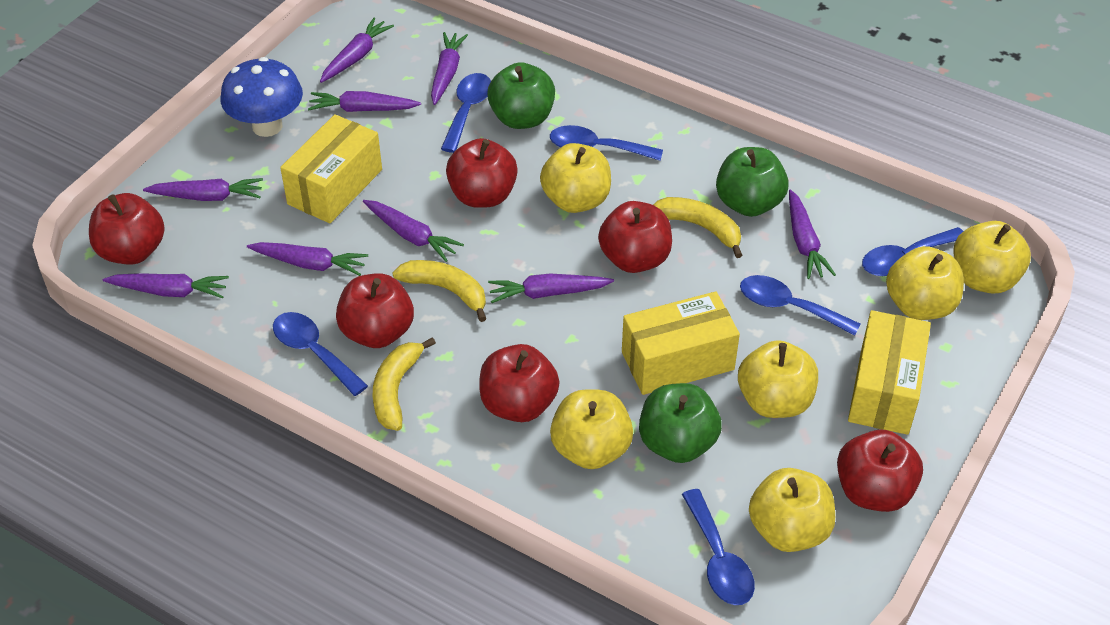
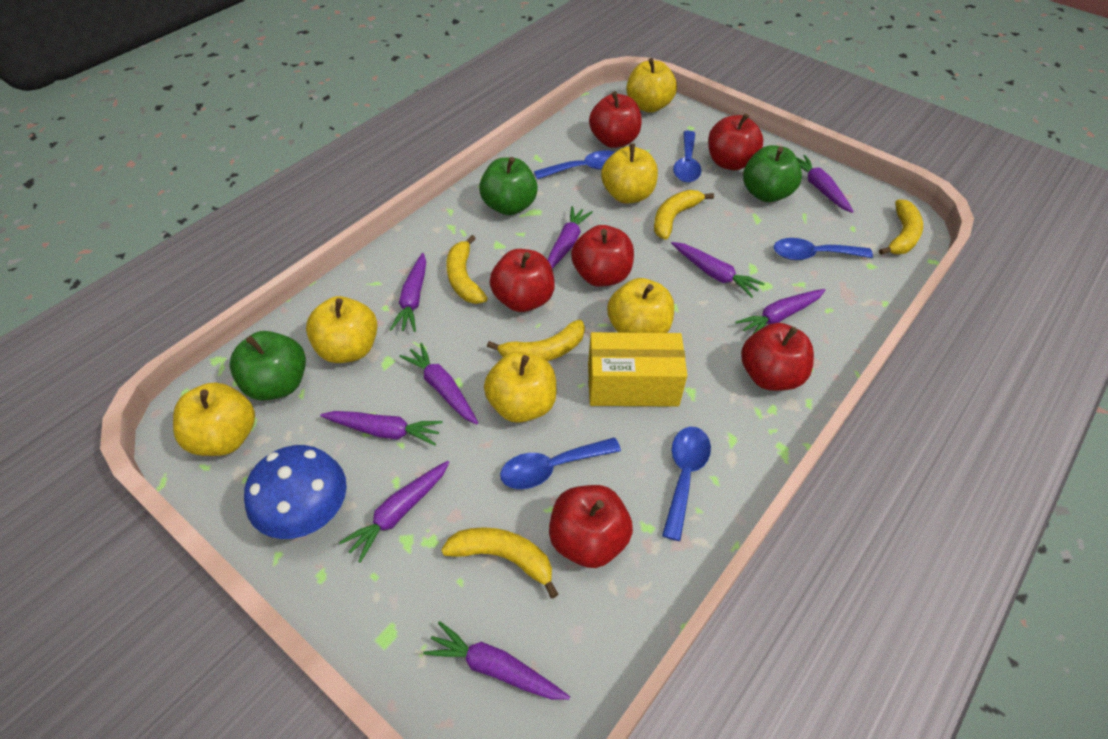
blue spoon: [273,312,368,396] [441,73,491,153] [550,125,663,161] [682,489,755,605] [740,275,861,336] [862,227,963,276] = 6 -> [500,438,621,489] [534,150,615,179] [662,427,711,541] [673,131,701,183] [774,238,873,260] = 5
yellow banana: [373,337,436,431] [392,260,486,322] [653,197,742,258] = 3 -> [441,527,558,599] [446,235,488,304] [487,320,585,361] [654,190,714,240] [879,199,923,255] = 5
yellow box: [280,114,382,223] [622,291,740,395] [848,310,931,435] = 3 -> [588,332,688,407] = 1

